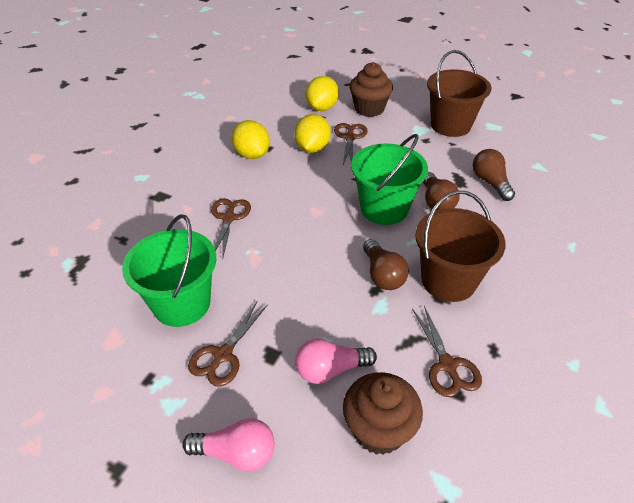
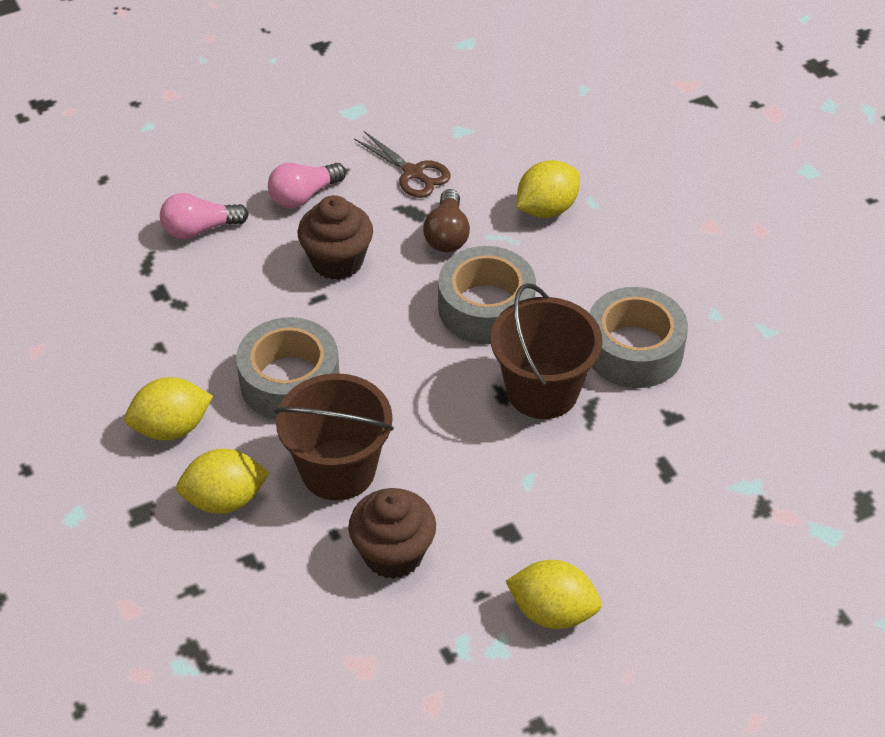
brown light bulb: [363,239,409,290] [423,172,460,210] [472,149,515,201] = 3 -> [423,189,470,252] = 1
brown scissors: [188,302,268,387] [211,198,251,260] [334,123,368,164] [412,306,482,397] = 4 -> [354,131,451,198] = 1
green bucket: [122,214,216,327] [351,134,428,225] = 2 -> none = 0
grey tape: none = 0 -> [236,317,340,420] [438,246,536,344] [589,287,688,388] = 3
yellow lemon: [232,120,270,159] [294,114,331,153] [305,76,339,111] = 3 -> [124,377,213,441] [176,449,270,514] [506,560,601,629] [517,160,580,218] = 4

